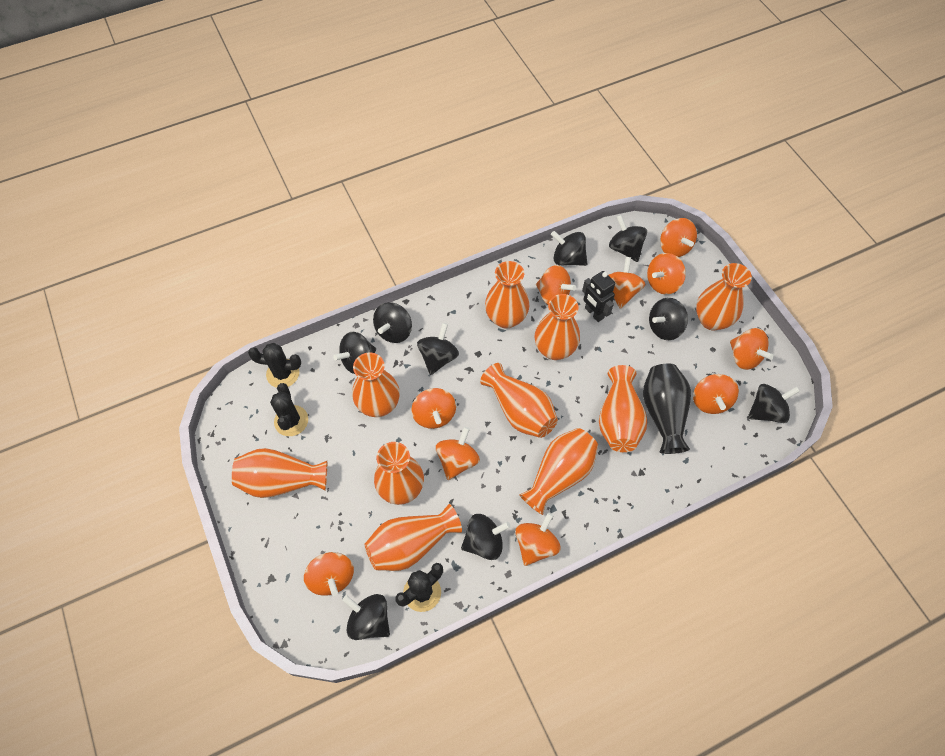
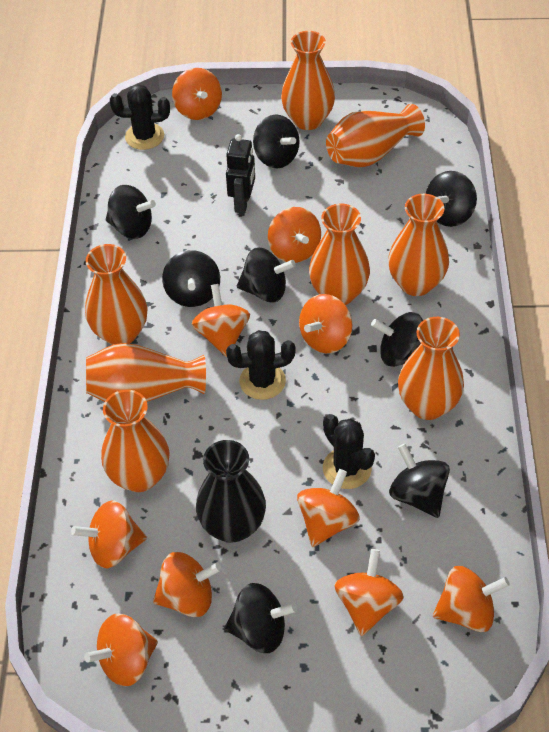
black spinning top: [333,332,376,374] [342,594,390,640] [373,302,412,343] [417,323,459,375] [461,514,511,560] [551,231,587,266] [609,215,647,262] [649,298,688,340] [748,384,800,423] = 9 -> [106,185,156,239] [162,250,220,307] [225,583,297,653] [237,247,296,302] [253,114,299,168] [371,312,423,367] [389,444,450,518] [426,171,477,227] = 8
orange vase: [232,448,327,498] [352,353,400,417] [364,504,462,571] [374,442,424,505] [480,363,558,438] [485,261,529,329] [519,428,598,515] [535,294,580,360] [599,365,647,452] [696,263,752,331] = 10 -> [85,244,148,345] [86,343,206,402] [101,390,170,492] [281,31,335,130] [309,204,370,305] [326,104,425,167] [388,194,449,296] [398,317,464,420] = 8

